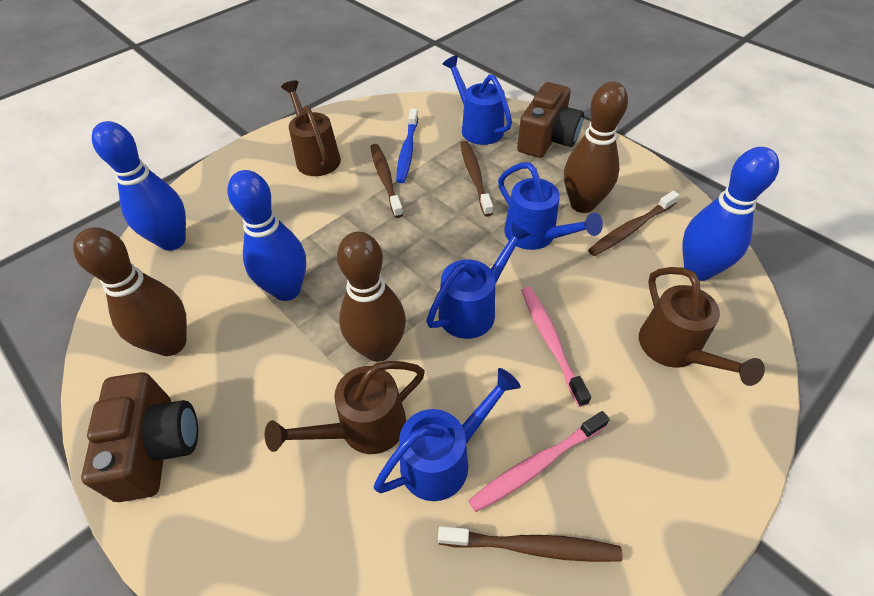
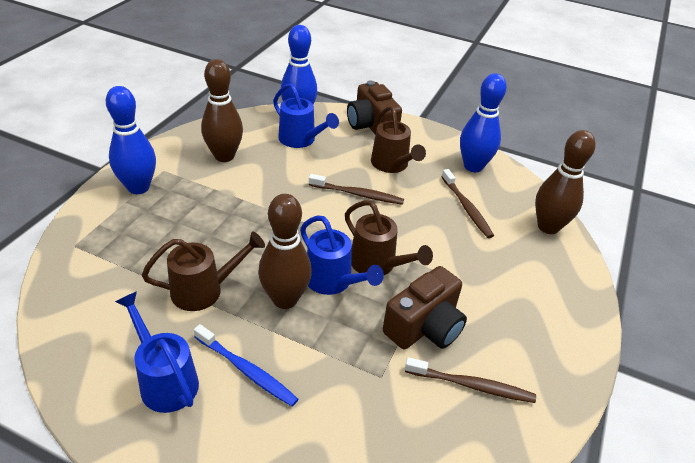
blue watering can: [374,368,521,501] [426,222,531,339] [443,55,512,145] [498,162,603,250] = 4 -> [115,292,199,413] [273,84,339,148] [300,215,384,295] = 3
brown toothbrush: [371,144,403,218] [438,526,622,562] [460,141,493,216] [588,191,680,256] = 4 -> [309,174,404,205] [405,357,536,403] [442,169,494,238] = 3
pink toothbrush: [468,411,610,512] [521,287,591,407] = 2 -> none = 0

